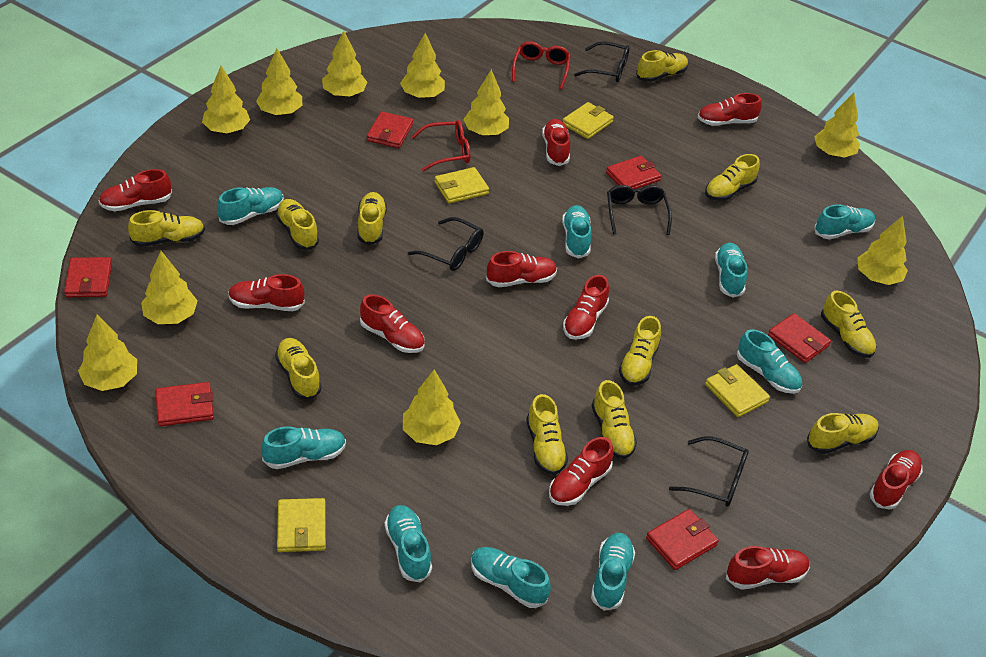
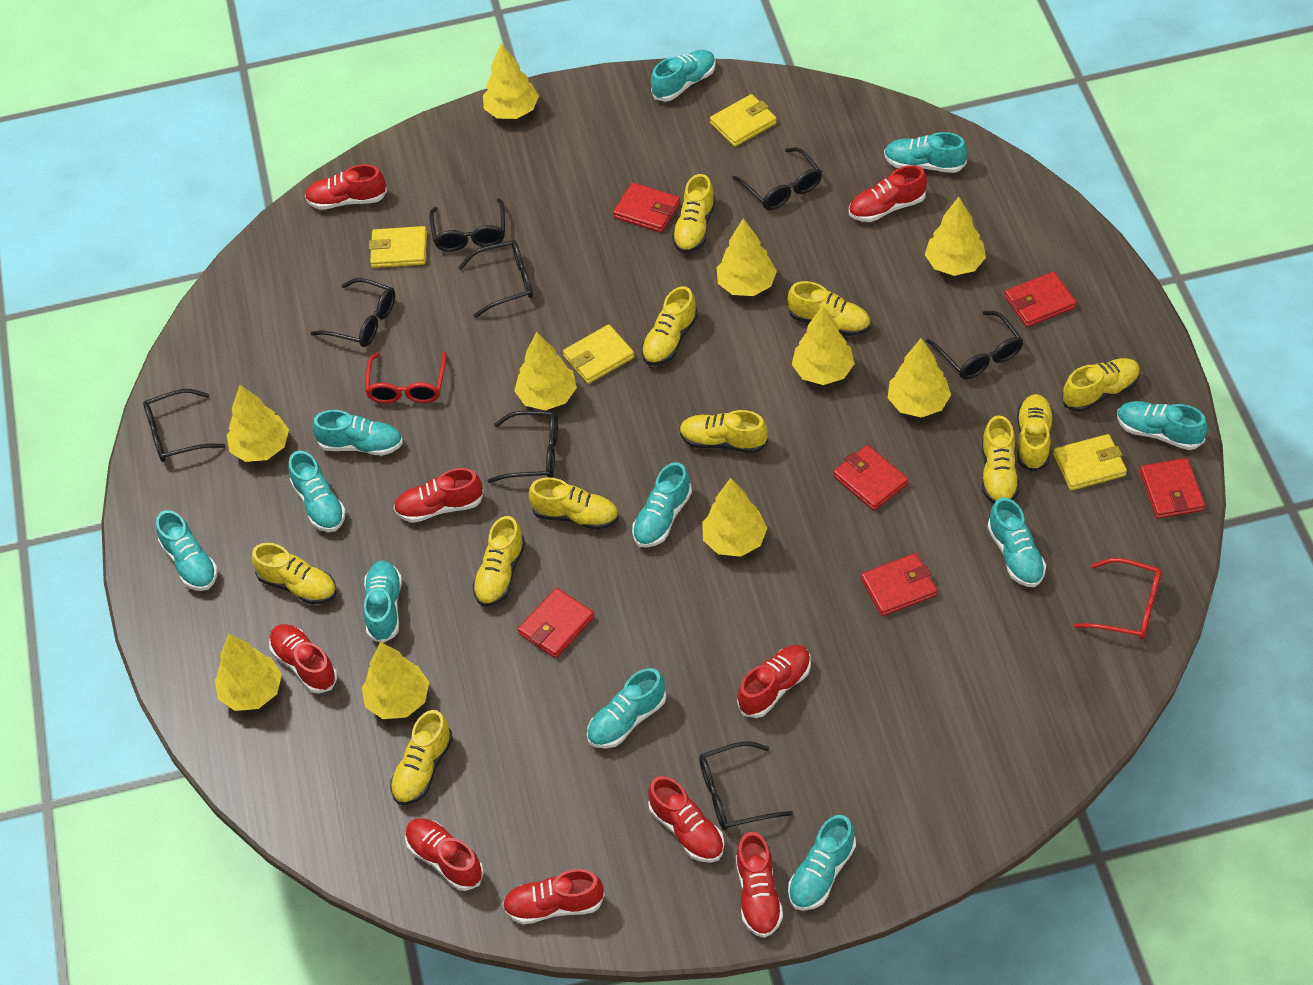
black glasses: [408,217,484,271] [574,41,630,82] [607,185,672,235] [669,436,749,507] = 4 -> [143,389,225,462] [311,278,395,347] [429,199,505,252] [458,240,533,318] [488,411,558,483] [699,742,793,830] [732,147,822,210] [926,311,1023,379] = 8
red shoe: [99,169,172,211] [228,274,305,311] [360,294,425,353] [486,251,557,287] [542,119,570,166] [549,437,614,506] [563,275,609,340] [698,93,762,126] [726,546,810,590] [869,450,923,510] = 10 -> [269,624,337,694] [305,164,387,210] [394,468,484,523] [405,818,484,891] [502,869,605,924] [648,776,724,863] [736,832,783,938] [737,645,811,718] [849,165,927,222] = 9
turquoise shoe: [217,187,284,225] [261,427,346,469] [384,505,432,583] [471,547,551,608] [562,205,592,259] [591,533,635,611] [715,243,747,298] [737,329,802,394] [814,205,875,239] = 9 -> [156,510,218,591] [288,451,346,532] [313,410,403,456] [363,560,402,643] [587,668,666,748] [632,462,692,548] [651,50,716,101] [788,815,856,911] [884,132,967,173] [987,497,1046,587] [1117,401,1207,450] = 11

